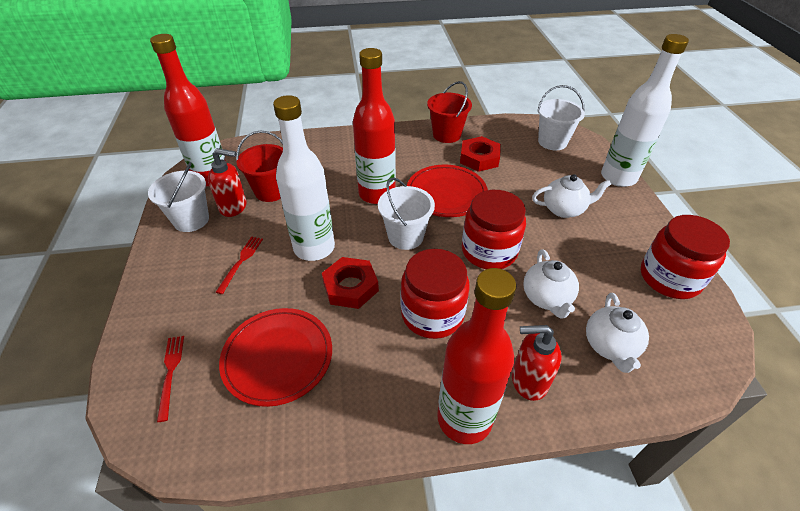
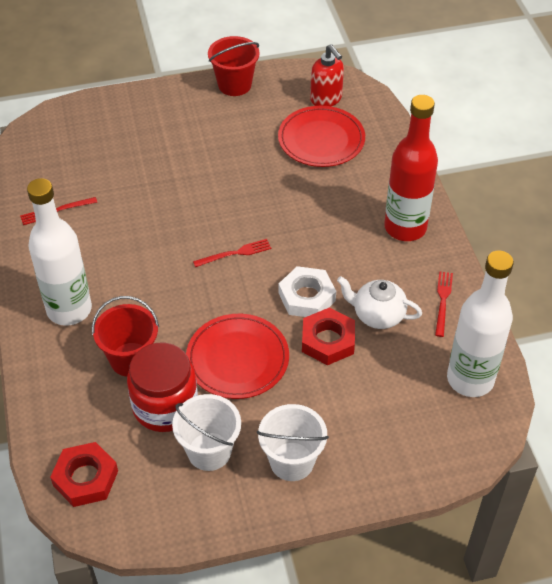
red bottle: [150,34,226,187] [353,48,396,204] [437,268,516,444] = 3 -> [384,95,438,241] = 1
red fork: [157,336,184,422] [216,236,263,294] = 2 -> [20,197,97,225] [193,239,271,267] [435,271,453,337] = 3
red jar: [401,249,469,339] [462,190,526,269] [641,215,730,299] = 3 -> [127,343,198,432] = 1
red soap dispenser: [208,148,246,217] [512,325,562,401] = 2 -> [310,44,344,106] = 1
white bucket: [148,162,209,232] [378,177,435,250] [537,85,585,150] = 3 -> [172,394,241,471] [257,404,329,481] = 2
white nut: none = 0 -> [279,266,336,317] = 1
white teapot: [523,250,579,319] [532,174,611,218] [586,293,649,373] = 3 -> [337,276,422,329] = 1

